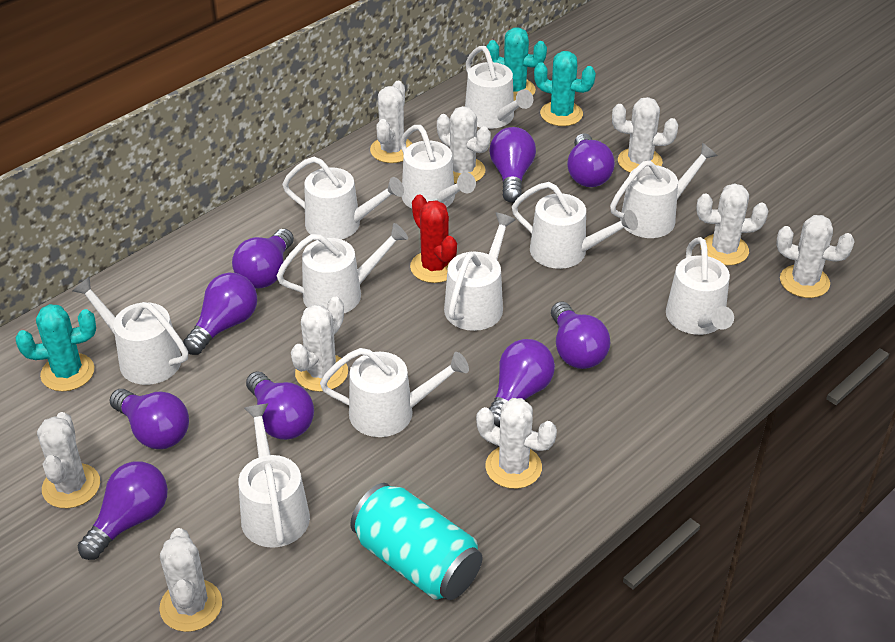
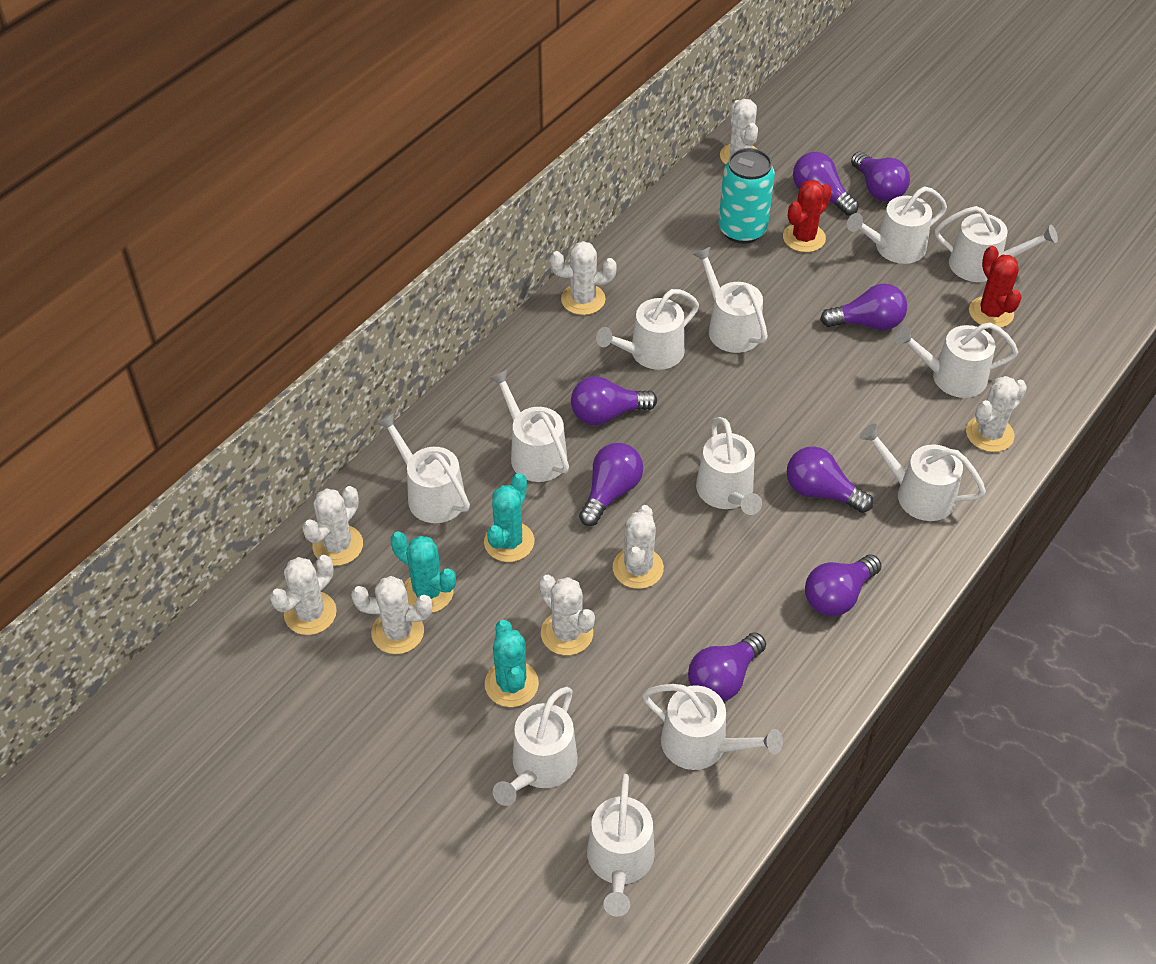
purple light bulb: [78,462,168,560] [109,389,189,449] [183,273,257,355] [232,229,294,289] [246,371,314,440] [489,127,536,203] [489,339,555,427] [551,302,610,369] [567,133,615,187] = 9 -> [571,376,657,425] [579,443,643,526] [688,632,766,702] [787,446,873,513] [793,152,859,216] [805,554,882,616] [820,283,907,330] [851,152,910,202] = 8
red cactus: [410,195,457,283] = 1 -> [783,180,832,252] [969,246,1022,328] = 2
white cactus: [37,412,100,508] [159,528,222,632] [291,297,348,392] [370,81,413,163] [437,106,491,184] [476,398,557,489] [612,97,678,173] [696,183,768,266] [776,215,855,298] = 9 -> [270,555,337,635] [302,486,363,566] [351,576,432,654] [539,575,595,655] [550,241,616,315] [613,505,664,589] [720,99,758,165] [966,376,1027,452] = 8
white watering can: [72,276,188,385] [238,403,310,548] [276,223,408,313] [282,157,404,240] [320,348,469,437] [400,125,476,209] [444,213,516,331] [465,46,533,129] [512,182,638,269] [610,143,717,238] [666,237,734,335] = 11 -> [376,412,470,523] [489,369,569,482] [493,687,578,806] [587,774,655,917] [596,289,699,370] [642,684,783,770] [693,247,768,353] [696,417,762,515] [847,187,947,264] [859,423,986,521] [895,322,1018,398] [935,206,1058,282] = 12

